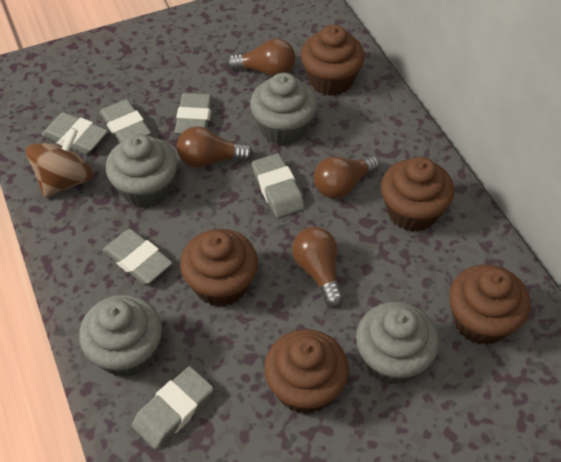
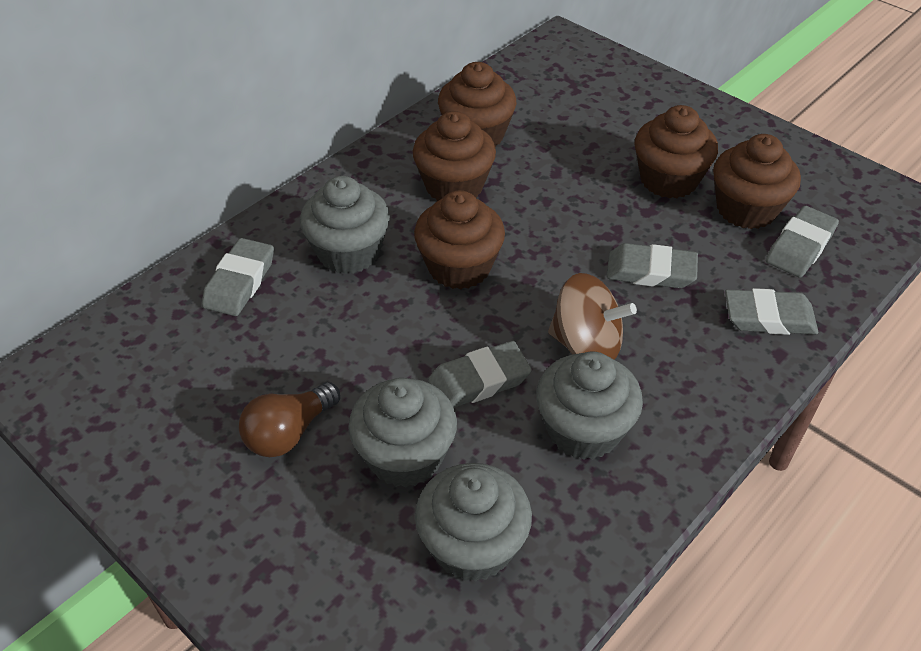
brown light bulb: [177,126,253,168] [227,38,296,76] [292,227,343,307] [314,155,380,199] = 4 -> [239,382,340,457] = 1
grey eraser: [41,112,108,154] [100,99,151,143] [103,229,173,284] [132,366,214,449] [175,93,213,134] [252,153,305,218] = 6 -> [202,238,274,316] [428,341,532,408] [606,243,698,288] [725,288,818,335] [766,206,839,278] = 5

